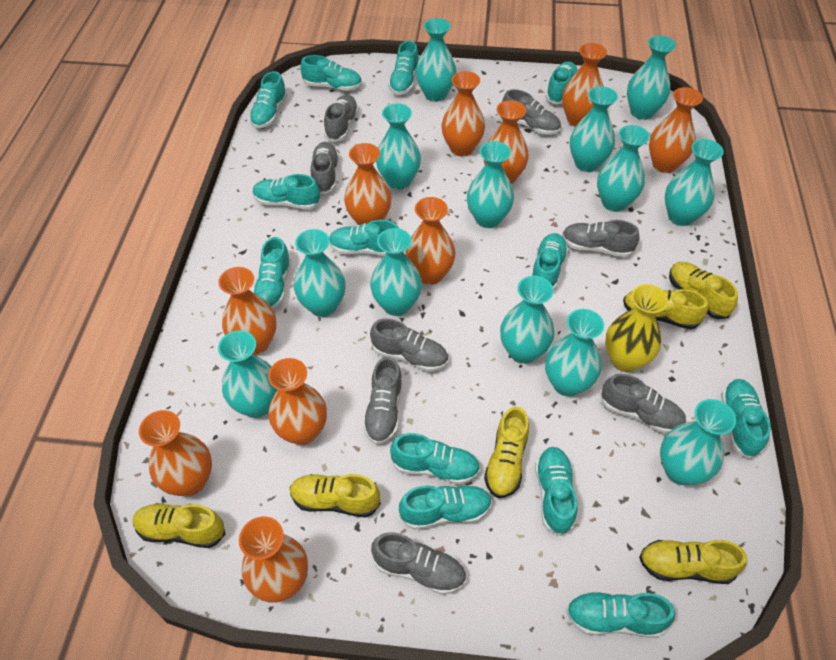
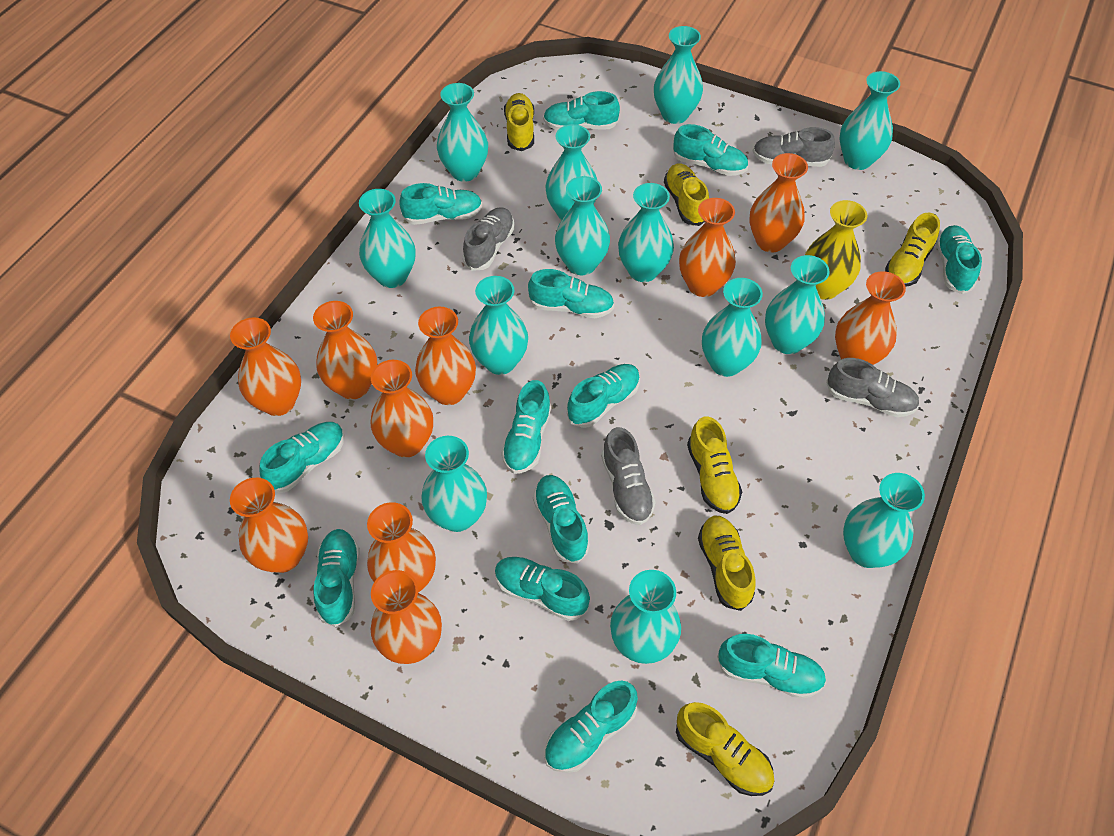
grey shoe: [311,142,339,194] [324,95,359,142] [363,357,403,445] [370,319,448,372] [371,532,466,595] [502,89,561,135] [562,220,640,257] [601,374,686,433] = 8 -> [462,207,514,271] [601,427,656,525] [753,127,835,167] [826,358,919,417] = 4

